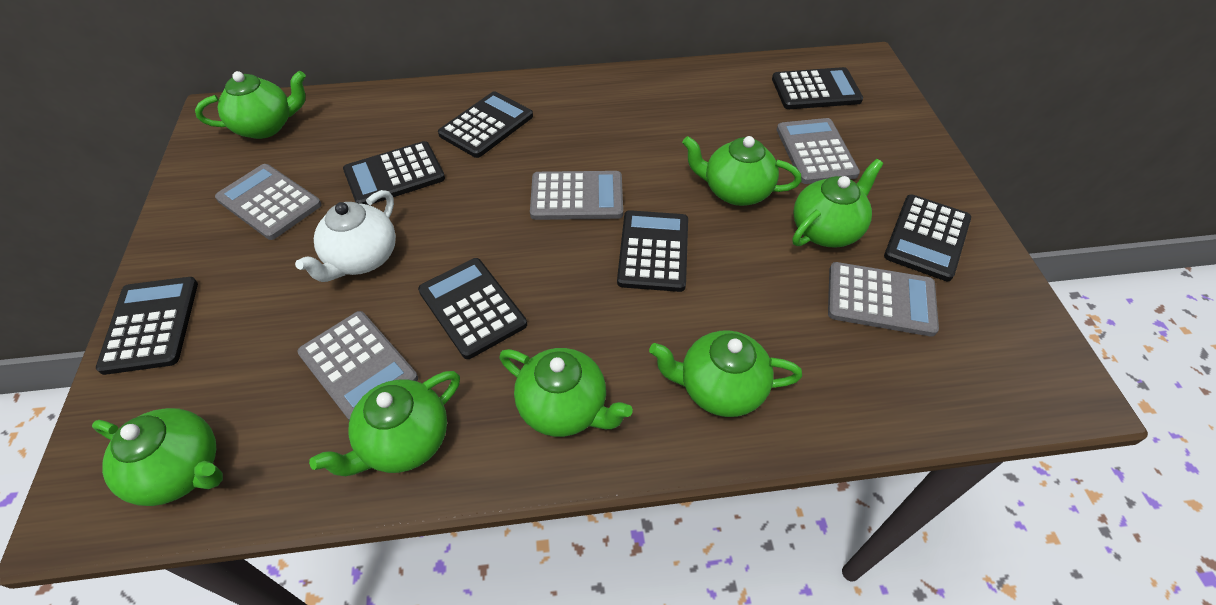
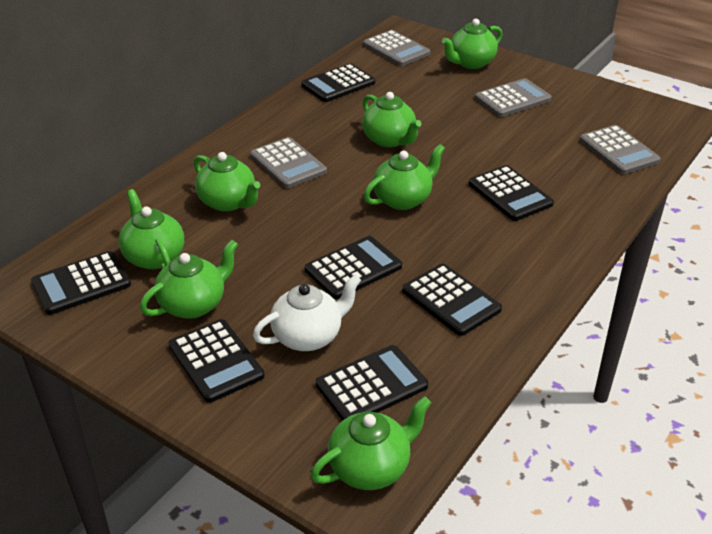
grey calculator: [215,164,322,240] [297,311,418,421] [530,171,623,220] [777,118,860,184] [828,262,939,337] = 5 -> [250,137,327,188] [363,30,430,66] [475,78,552,117] [579,125,661,174] = 4

